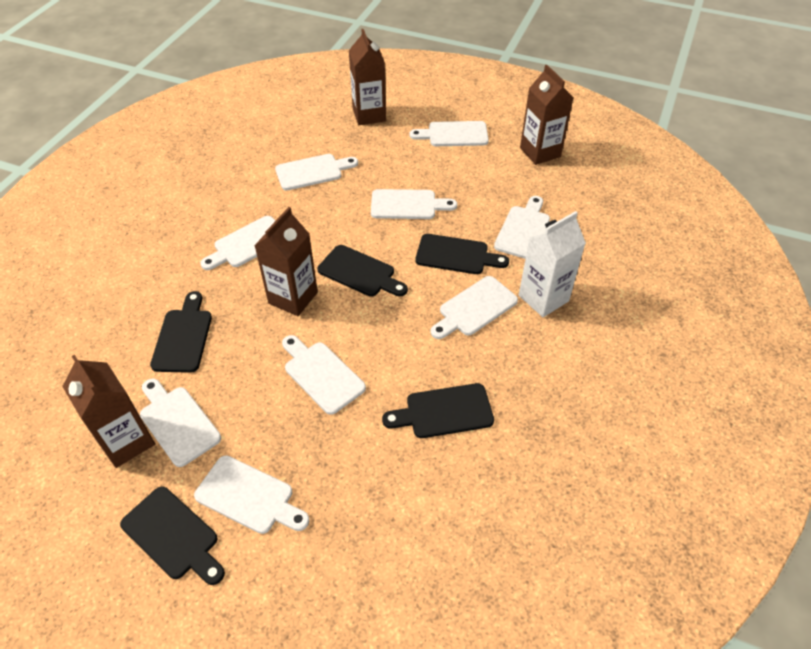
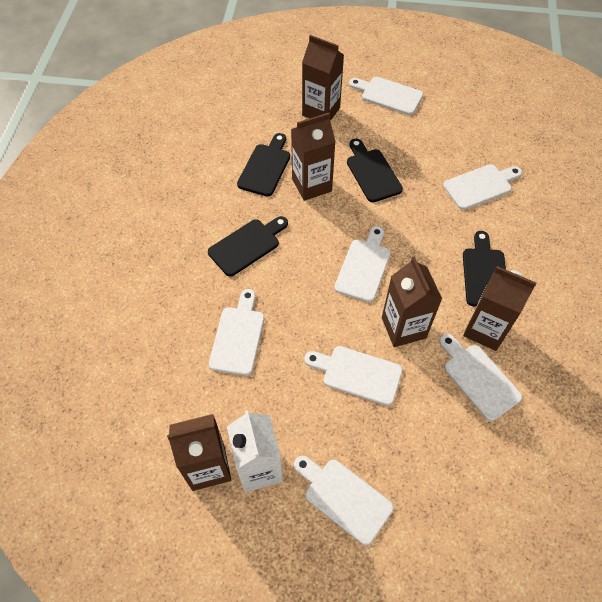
black cutting board: [120,486,225,585] [150,291,212,373] [317,245,408,297] [382,383,494,438] [416,234,509,274] = 5 -> [208,216,288,277] [237,133,290,197] [347,139,403,202] [463,231,506,307] = 4
brown carton: [62,355,155,468] [254,207,318,316] [349,29,386,125] [520,65,574,165] = 4 -> [167,414,231,491] [291,113,336,201] [302,35,344,121] [382,256,442,347] [463,266,536,351] = 5
white cutting board: [140,378,221,467] [194,455,309,534] [200,216,276,270] [275,154,358,190] [282,335,366,415] [371,189,457,219] [409,121,489,146] [431,276,518,339] [494,196,550,259] = 9 -> [209,289,264,376] [294,456,394,545] [304,346,402,406] [334,226,391,302] [349,77,423,115] [439,334,522,421] [443,164,522,210] = 7

